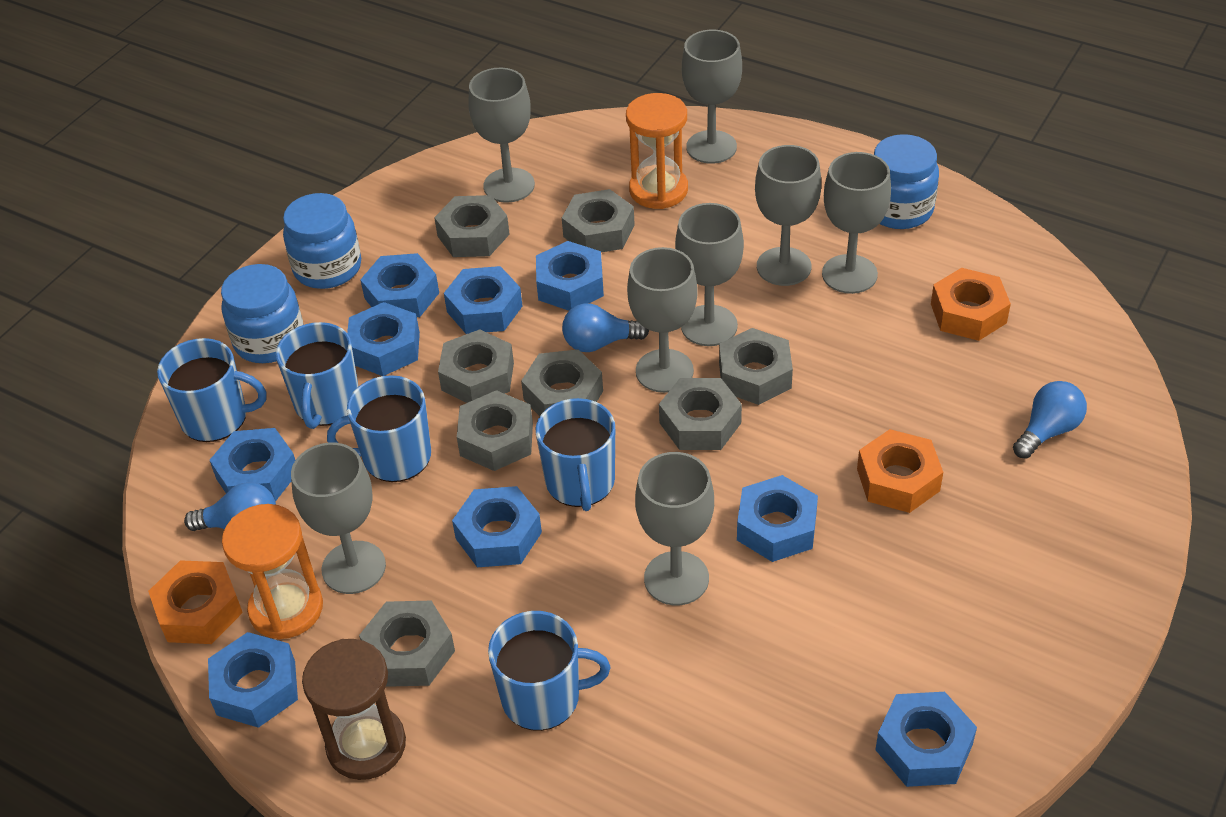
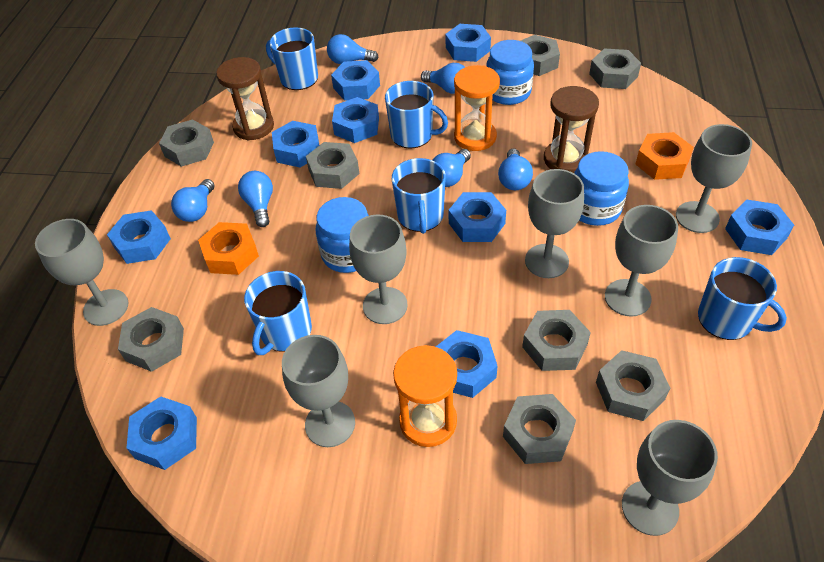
blue light bulb: [184,482,276,531] [562,303,649,352] [1013,381,1087,459] = 3 -> [171,179,214,222] [238,171,273,227] [327,34,379,64] [421,63,465,94] [432,149,471,187] [498,148,533,190] = 6
brown hourglass: [302,639,406,780] = 1 -> [216,57,274,140] [544,86,599,173] = 2
grey goblet: [291,442,386,594] [468,68,535,203] [627,247,698,393] [635,452,714,606] [675,203,744,346] [682,30,742,164] [755,145,821,286] [822,152,891,294] = 8 -> [35,219,129,326] [282,335,355,447] [349,214,408,324] [525,169,584,278] [605,205,678,317] [622,420,718,536] [676,124,752,233] = 7
orange nut: [148,560,243,644] [857,429,943,513] [931,268,1011,341] = 3 -> [198,222,259,275] [636,132,694,180] = 2

